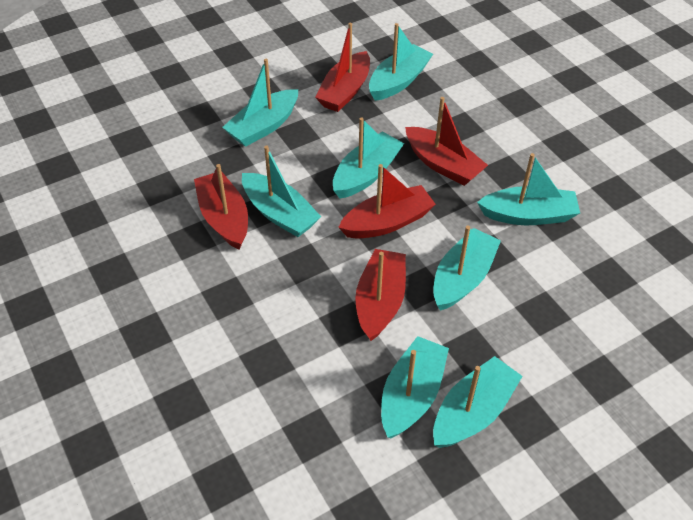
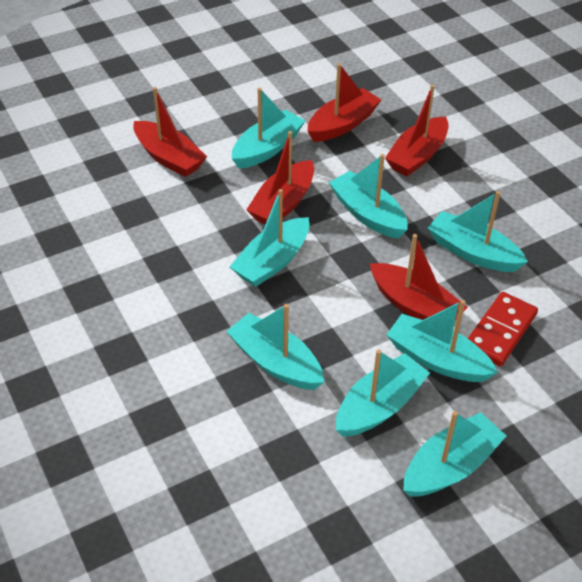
red domino: none = 0 -> [468,292,538,366] = 1

